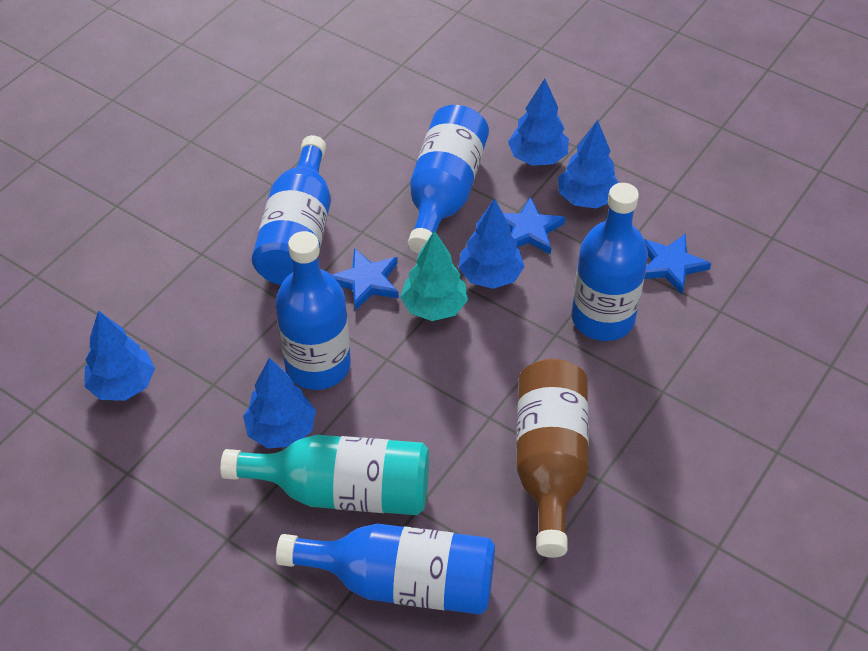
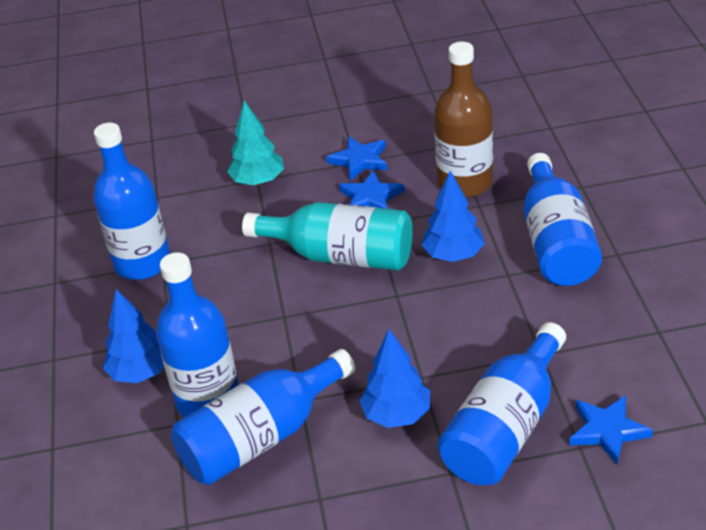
blue tree: [84,310,155,401] [243,358,316,449] [458,198,525,289] [508,79,569,166] [558,120,619,208] = 5 -> [103,289,164,383] [359,329,430,428] [422,171,485,262] = 3

